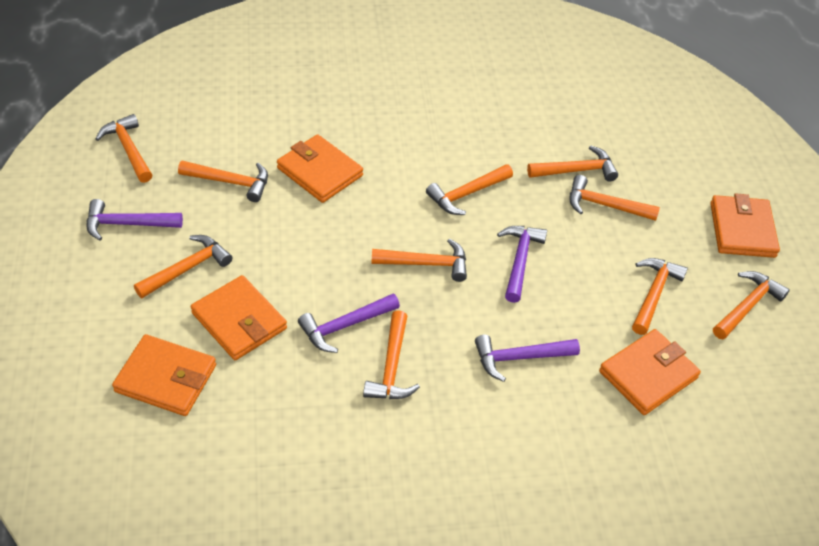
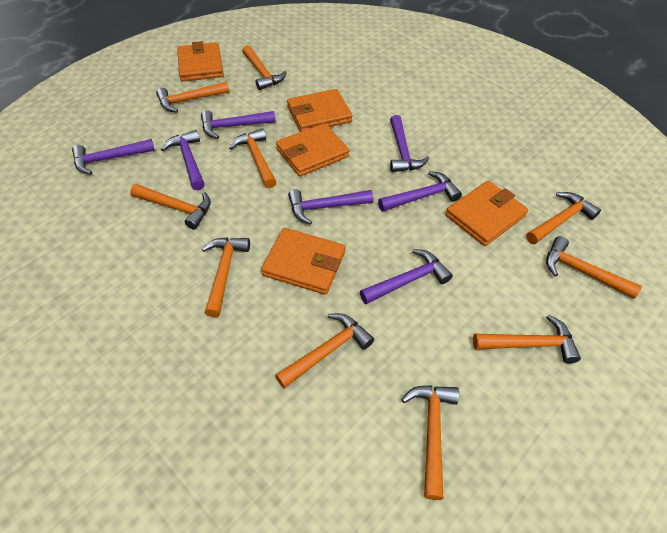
purple hammer: [87,199,183,241] [298,294,400,353] [475,335,580,382] [497,226,547,303] = 4 -> [72,139,155,175] [161,130,205,190] [201,110,276,139] [288,189,373,225] [360,249,453,304] [378,171,462,211] [390,115,429,172] = 7

